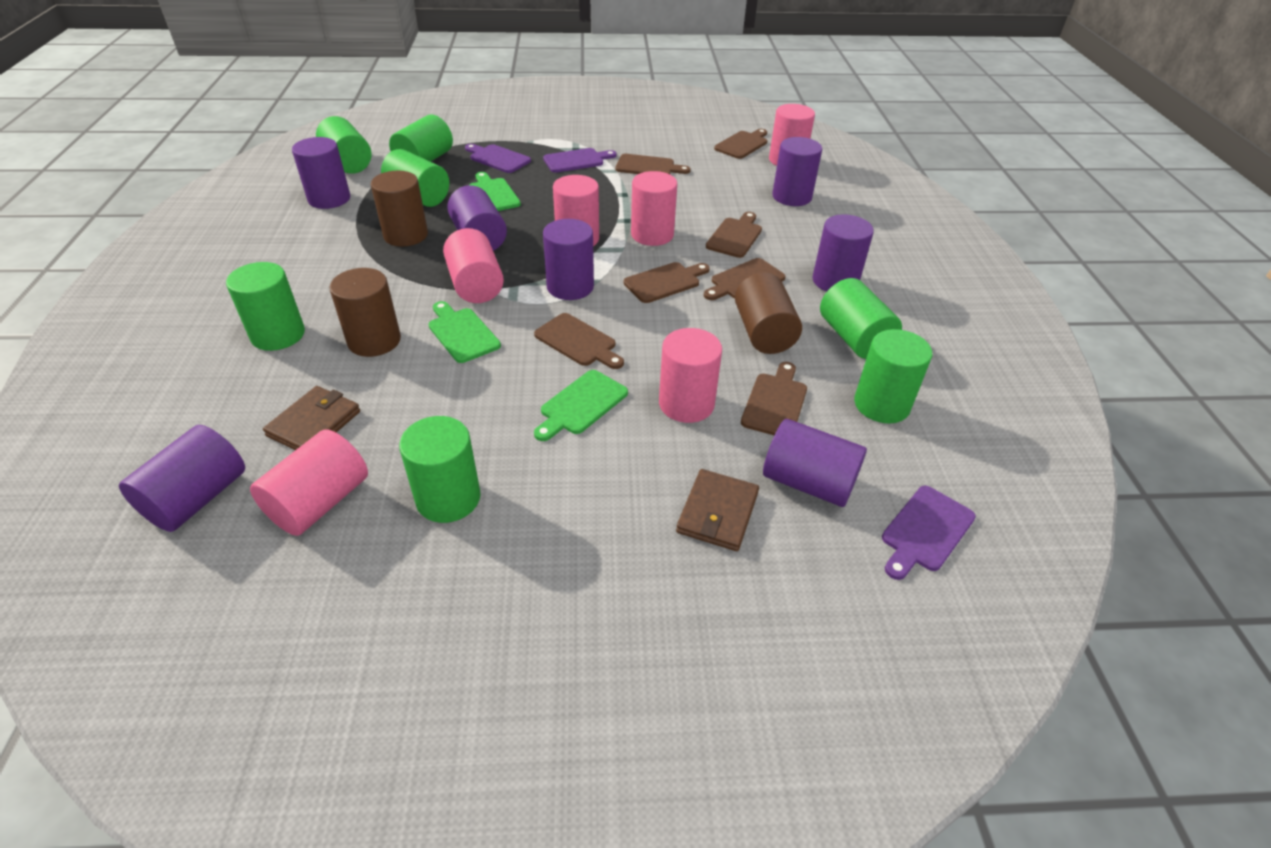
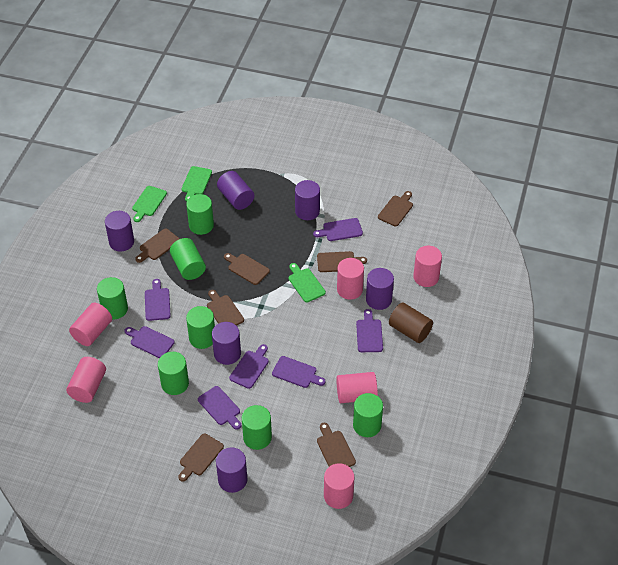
brown cylinder: [330,268,401,357] [371,171,428,247] [735,272,802,354] = 3 -> [389,302,433,343] = 1
brown wallet: [263,386,360,450] [676,469,759,551] = 2 -> none = 0
purple cutting board: [465,144,531,173] [543,148,617,173] [882,486,976,580] = 3 -> [125,326,175,358] [145,279,171,321] [198,386,241,430] [229,344,269,389] [272,356,325,388] [313,218,363,241] [356,309,383,352] = 7
purple cylinder: [119,425,245,532] [292,137,350,209] [447,185,507,251] [543,219,594,300] [763,419,867,507] [772,137,822,206] [812,214,874,292] = 7 -> [105,211,134,252] [212,322,241,365] [216,447,247,493] [217,171,254,210] [295,180,320,220] [366,268,394,310] = 6

